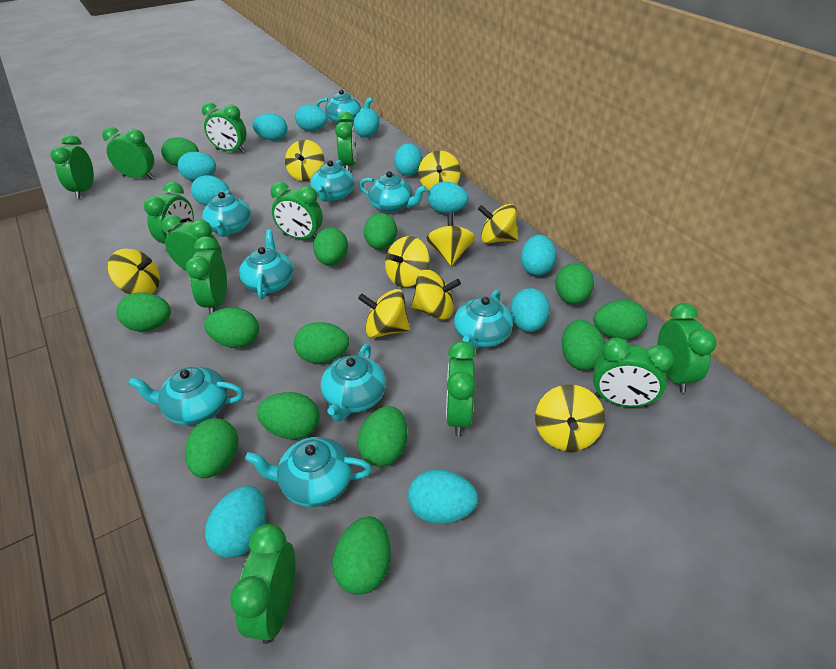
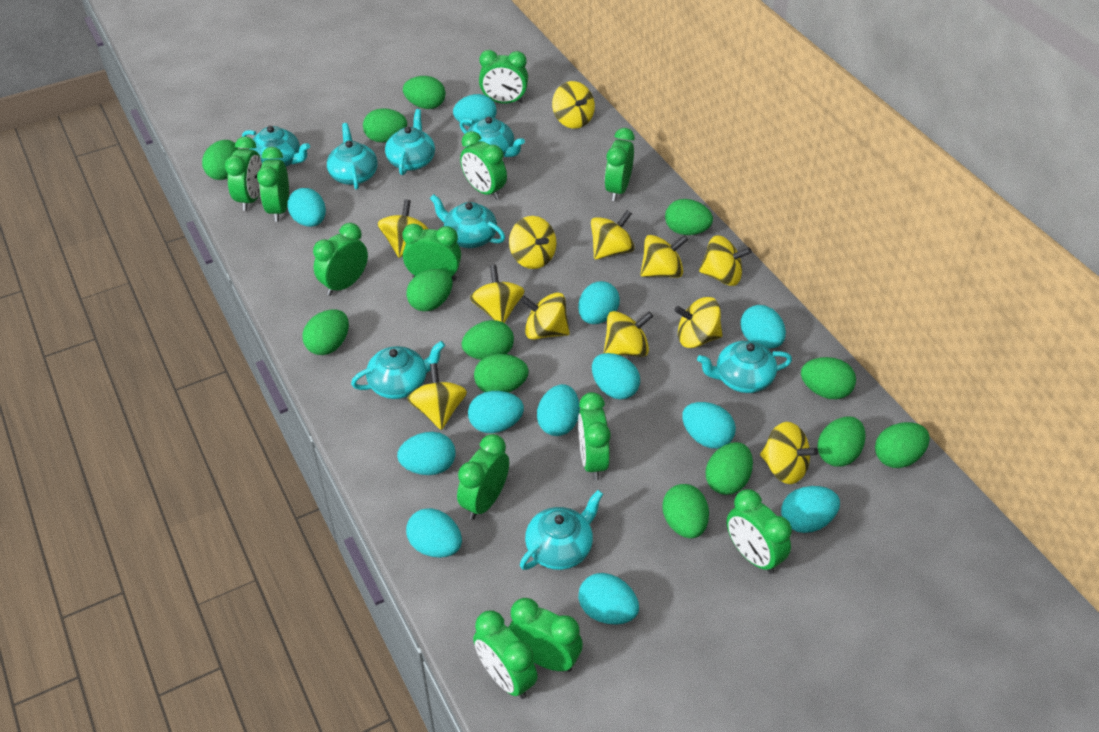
turquoise egg: [178,152,216,181] [191,175,229,206] [205,486,266,558] [252,113,287,141] [295,104,328,131] [353,108,380,138] [394,143,422,176] [408,470,478,524] [428,182,468,213] [510,288,550,332] [520,235,556,276] = 11 -> [287,188,326,227] [397,432,455,475] [406,508,462,558] [453,94,497,127] [468,391,524,433] [537,384,580,436] [578,281,620,324] [578,573,639,625] [592,353,640,399] [682,402,736,449] [740,305,786,349] [781,486,840,533] = 12
turquoise teapot: [128,367,244,426] [202,190,251,237] [239,229,293,299] [245,437,372,507] [311,160,355,202] [316,89,373,124] [321,344,386,422] [359,171,427,213] [454,290,513,350] = 9 -> [242,126,310,167] [327,123,378,190] [351,341,445,399] [385,109,435,175] [430,194,505,248] [460,117,525,157] [520,490,603,570] [697,341,792,393] = 8
yellow spinning top: [108,249,160,295] [285,140,324,181] [358,289,410,338] [385,236,429,287] [411,270,461,320] [418,151,461,190] [426,212,475,266] [478,204,518,243] [535,385,605,451] = 9 -> [377,199,428,258] [407,363,467,430] [470,265,525,323] [509,216,556,269] [520,293,570,340] [552,81,595,129] [591,210,634,260] [604,311,653,357] [641,235,688,278] [674,297,722,348] [699,235,752,286] [760,422,818,484] = 12

